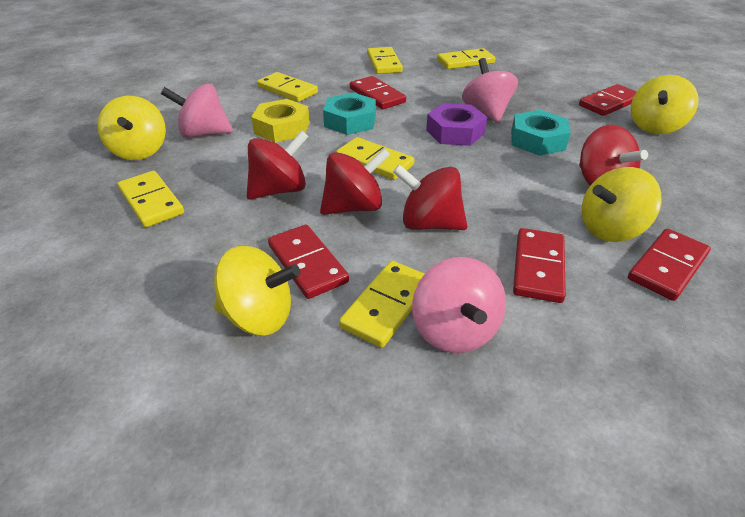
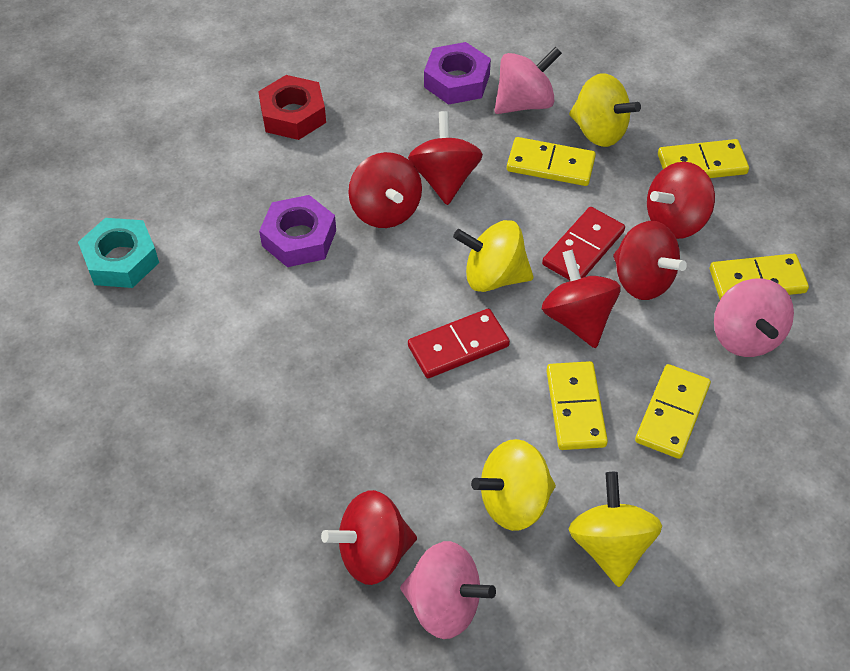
purple nut: [426,103,487,146] = 1 -> [259,195,336,267] [424,42,491,105] = 2
red domino: [268,225,349,299] [350,76,406,109] [513,228,566,303] [579,84,637,116] [628,229,711,301] = 5 -> [408,309,510,378] [542,207,625,280] = 2
red nut: none = 0 -> [258,75,326,140] = 1
red spinning top: [247,130,309,200] [320,148,390,215] [393,164,467,230] [579,125,648,186] = 4 -> [321,490,417,585] [348,152,422,228] [408,111,483,205] [542,249,621,348] [613,221,687,300] [647,162,715,239] = 6
turquoise nut: [323,93,376,135] [511,110,571,156] = 2 -> [78,218,159,288] = 1
yellow domino: [118,171,184,227] [257,72,318,102] [336,137,414,180] [339,261,425,348] [367,47,403,74] [437,48,496,69] = 6 -> [507,137,596,186] [546,361,608,450] [635,364,711,459] [658,139,749,178] [710,254,809,299] = 5
yellow nut: [251,99,310,143] = 1 -> none = 0

